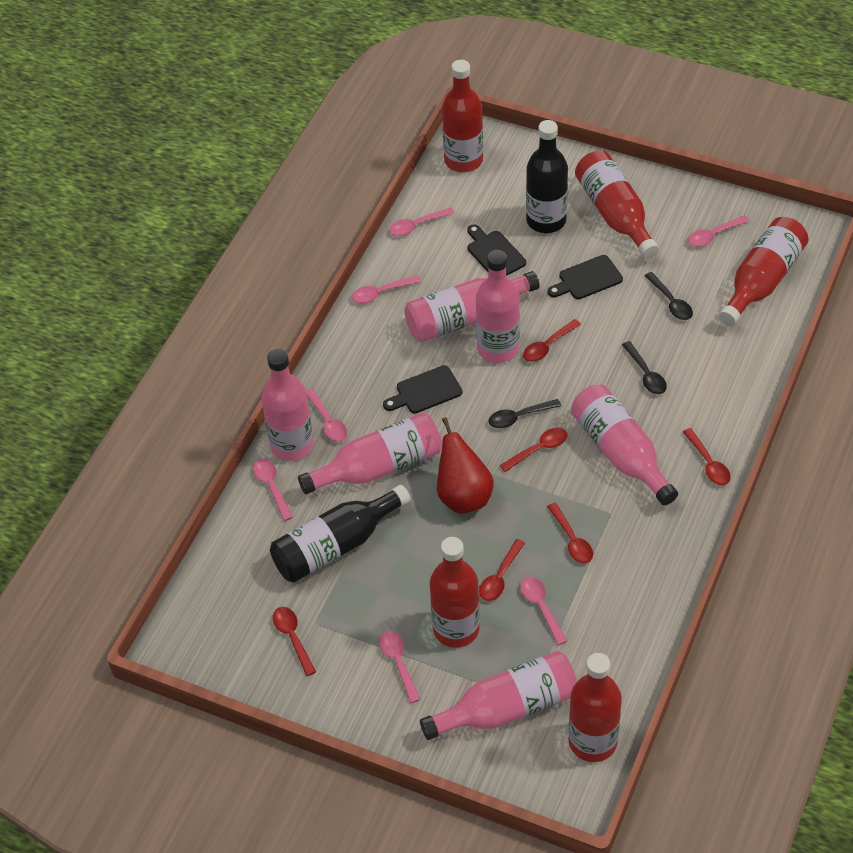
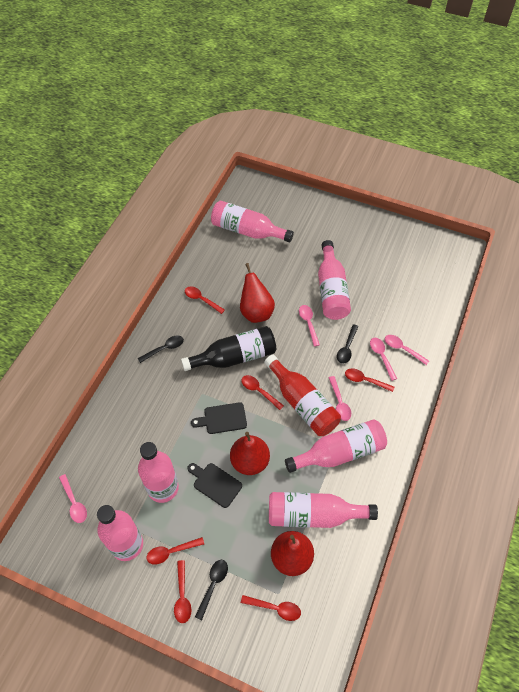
black bottle: [270,485,411,583] [526,120,568,233] = 2 -> [181,326,276,371] = 1
black cutting board: [383,365,462,413] [467,224,526,276] [547,255,623,299] = 3 -> [187,463,242,508] [191,402,247,434] = 2
pink spoon: [253,458,293,521] [306,389,347,442] [352,275,421,303] [380,631,421,703] [389,207,455,236] [520,576,567,645] [688,215,750,247] = 7 -> [59,474,87,523] [299,305,320,347] [329,376,351,421] [370,338,397,381] [385,335,429,365] = 5
red bottle: [430,537,480,648] [442,60,483,172] [568,653,622,762] [575,151,659,259] [719,217,809,326] = 5 -> [264,354,341,436] = 1
red pear: [437,417,494,513] = 1 -> [230,432,270,475] [240,263,275,323] [271,531,314,576] = 3

